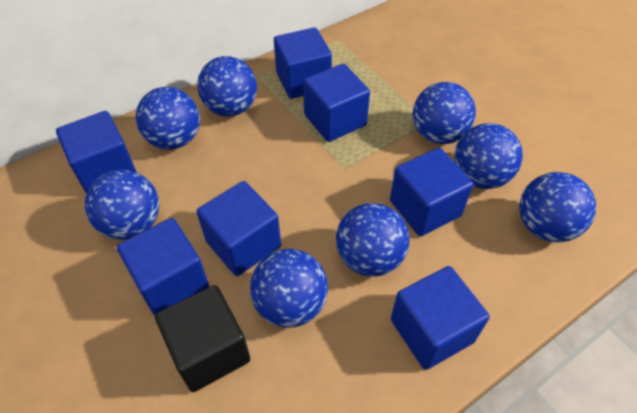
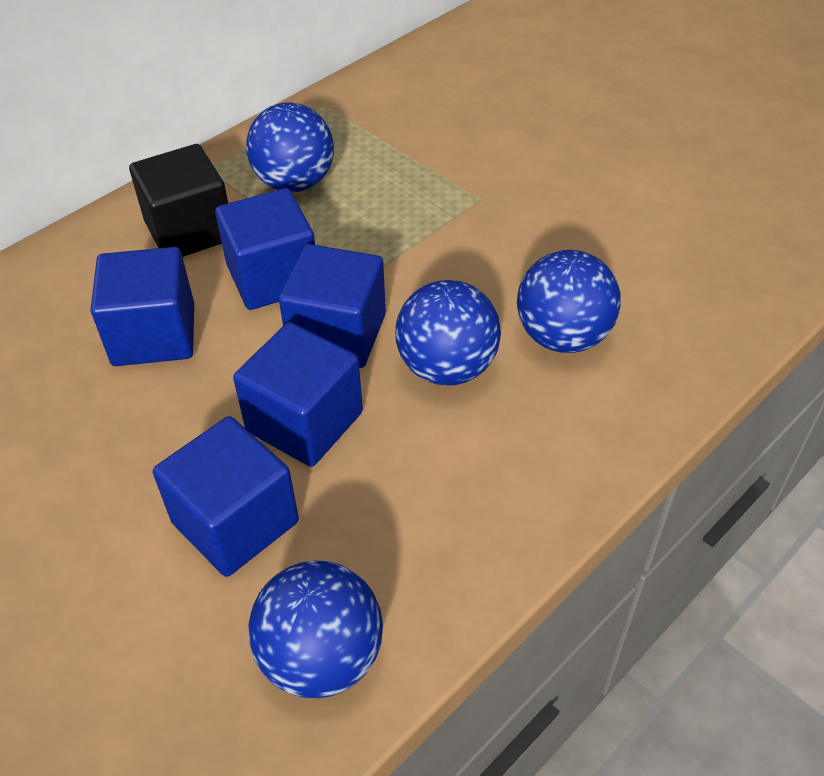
blue ball: [85,170,159,240] [136,87,200,150] [197,56,257,116] [250,249,328,328] [336,203,410,277] [413,82,476,144] [454,123,523,189] [519,172,596,242] = 8 -> [246,102,334,192] [248,561,383,699] [395,280,501,386] [517,250,621,353] = 4
blue cube: [56,111,137,194] [117,218,209,316] [197,181,281,276] [274,28,332,99] [303,64,370,142] [390,148,473,236] [391,266,490,370] = 7 -> [91,247,194,366] [153,416,299,577] [215,188,315,310] [233,322,363,467] [279,244,386,368] = 5

